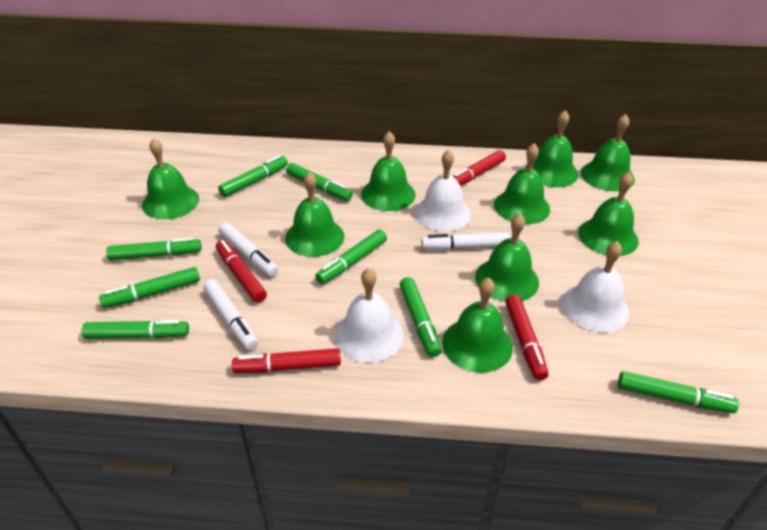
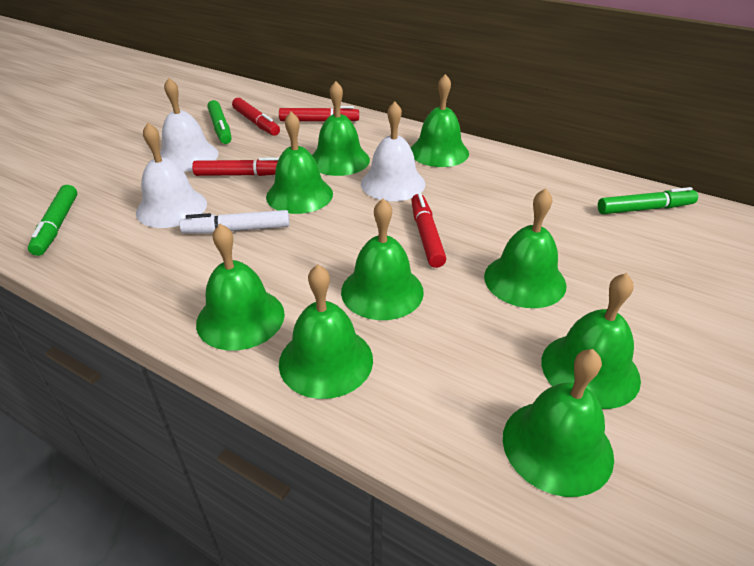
green marker: [82,320,189,339] [99,267,200,308] [106,238,201,260] [218,155,288,197] [286,163,353,201] [315,230,387,284] [400,277,442,357] [618,371,739,413] = 8 -> [28,185,77,256] [207,100,232,144] [598,187,698,214] = 3
white marker: [203,279,258,350] [219,222,278,277] [421,232,510,250] = 3 -> [179,210,289,233] = 1

